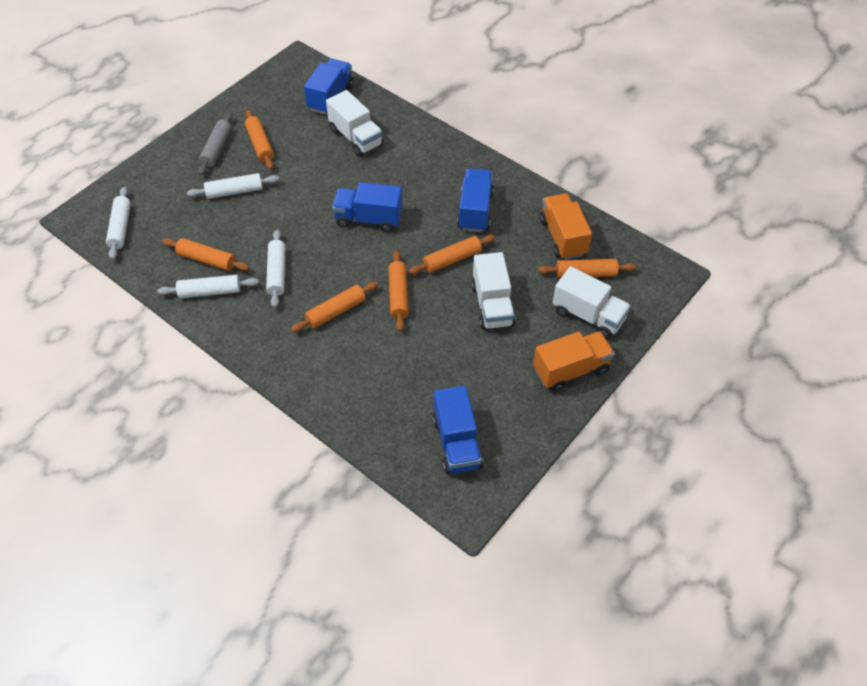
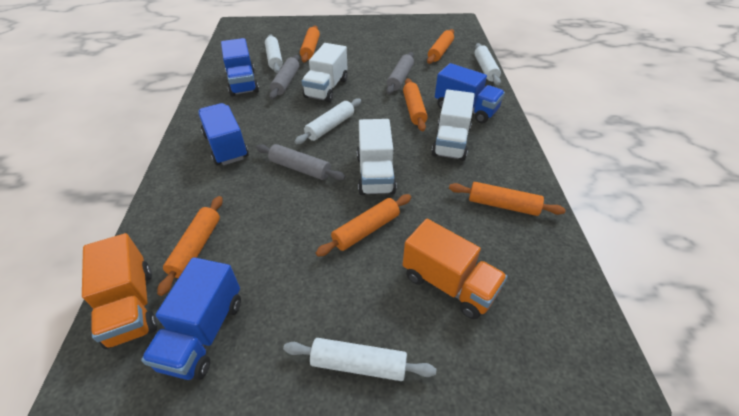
grey rolling pin: [198,113,232,175] = 1 -> [256,144,346,180] [269,55,300,99] [386,52,414,94] = 3

